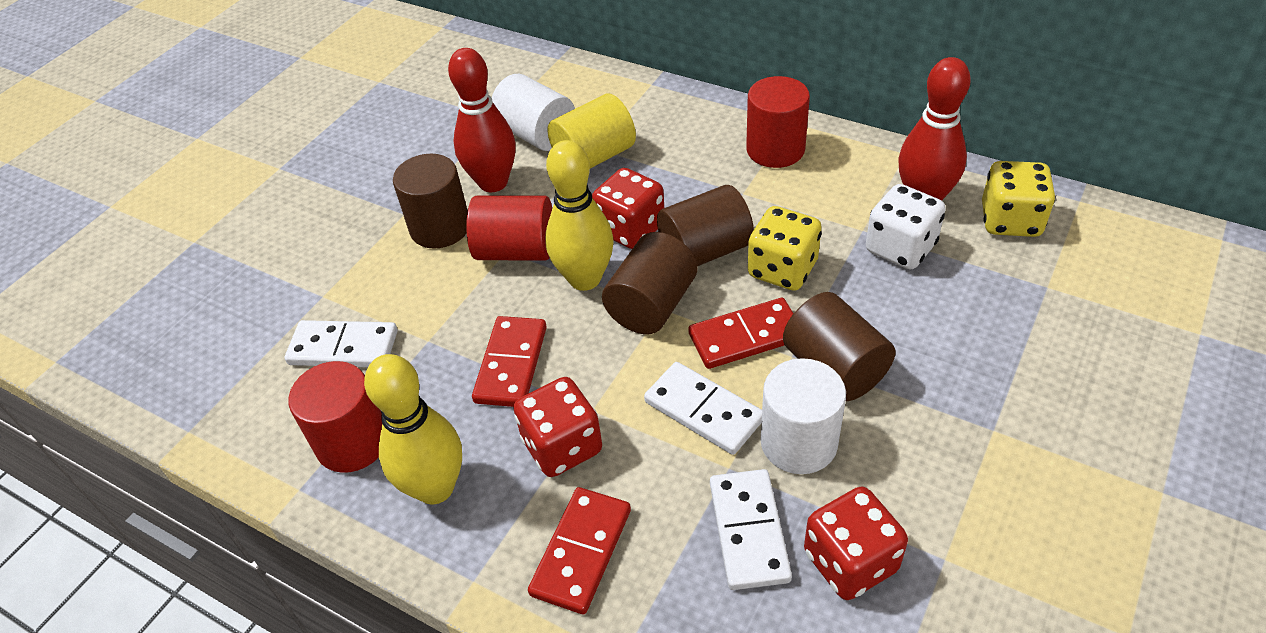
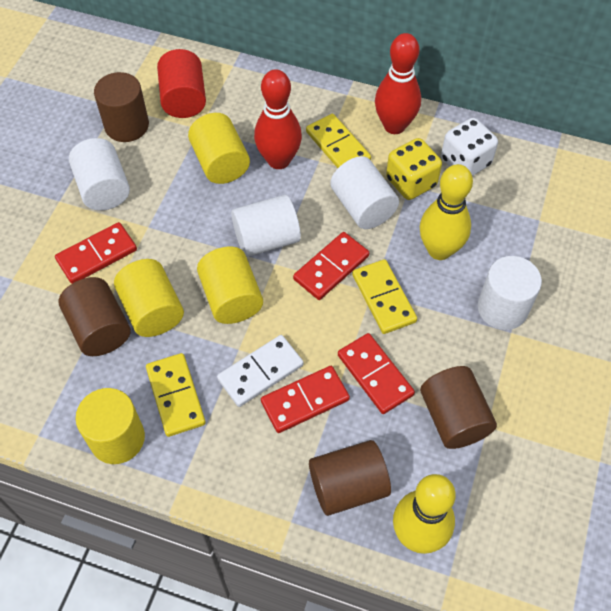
red cylinder: [288,361,382,473] [466,196,552,261] [746,76,810,168] = 3 -> [157,49,206,118] = 1
red dice: [513,377,602,477] [592,168,664,249] [804,487,908,600] = 3 -> none = 0
red domino: [472,316,547,407] [528,487,631,614] [689,298,794,369] = 3 -> [55,222,137,284] [261,366,350,433] [293,232,369,300] [338,333,415,414] = 4
white cylinder: [492,74,575,151] [760,358,846,474] = 2 -> [69,138,130,211] [231,195,301,257] [330,156,399,229] [478,256,542,330] = 4
white domino: [285,320,398,367] [644,362,762,455] [710,469,792,590] = 3 -> [217,335,304,407] = 1
yellow cylinder: [548,94,636,169] = 1 -> [75,388,145,464] [114,259,184,337] [188,113,250,184] [197,247,263,324] = 4
yellow dice: [748,206,822,291] [982,161,1056,237] = 2 -> [386,138,442,200] = 1
yellow domino: none = 0 -> [146,353,206,437] [306,114,371,168] [352,259,417,334] = 3

